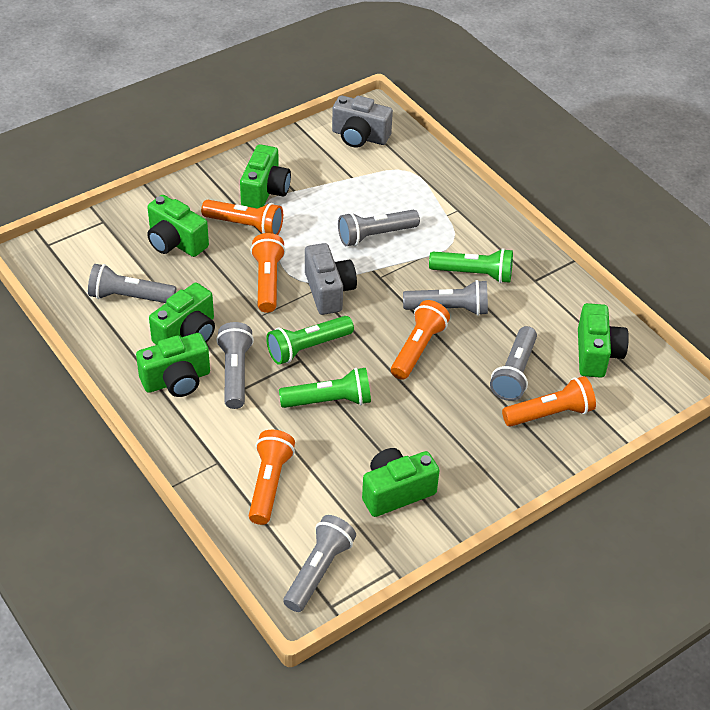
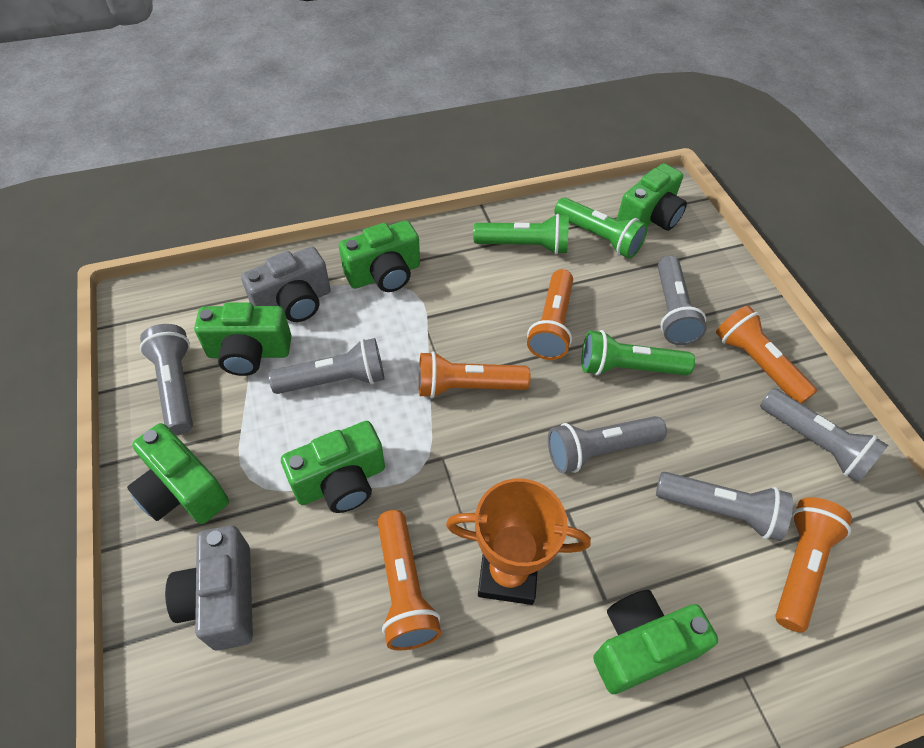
orange trophy: none = 0 -> [446,478,591,605] = 1

